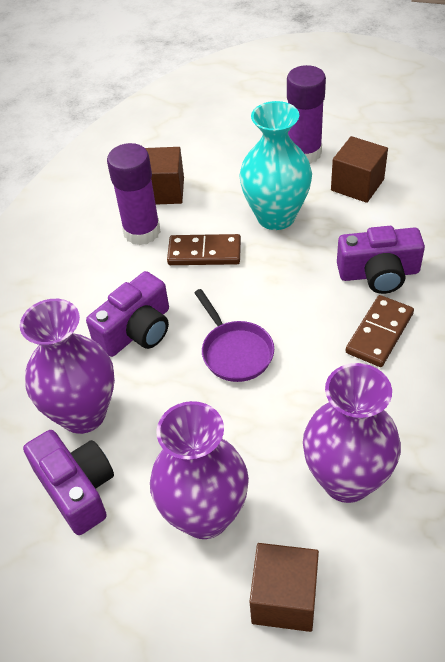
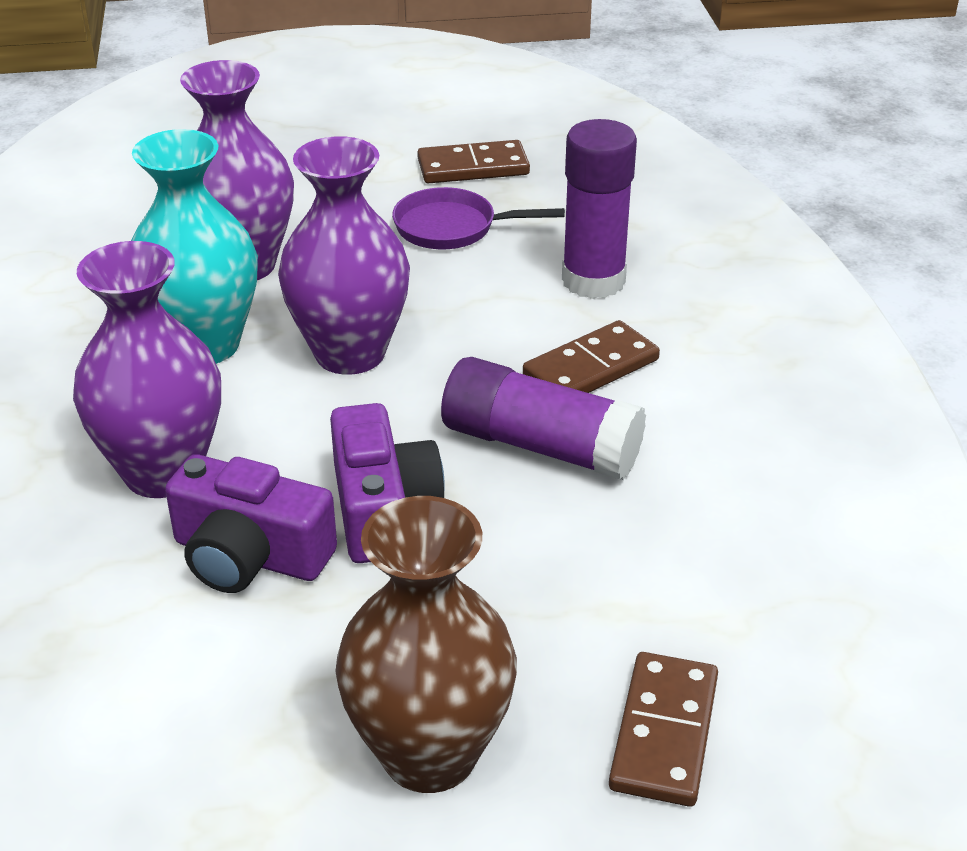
brown cube: [145,147,184,205] [249,543,319,632] [331,136,388,203] = 3 -> none = 0
brown domino: [167,234,241,265] [346,295,414,367] = 2 -> [417,140,530,183] [523,320,660,393] [609,652,718,807] = 3
brown vase: none = 0 -> [335,496,517,793] = 1
purple camera: [23,430,114,535] [86,271,169,357] [337,226,425,294] = 3 -> [165,454,337,593] [330,403,445,563] = 2

